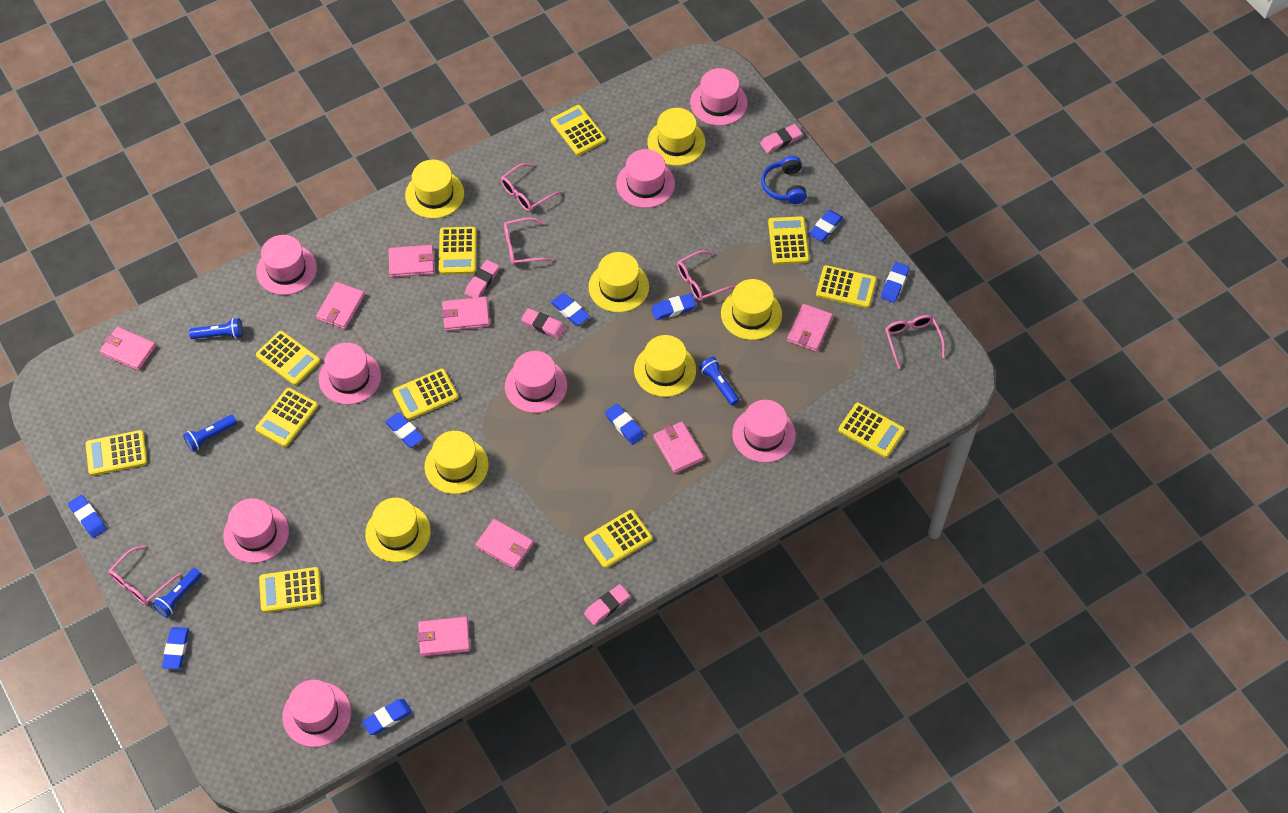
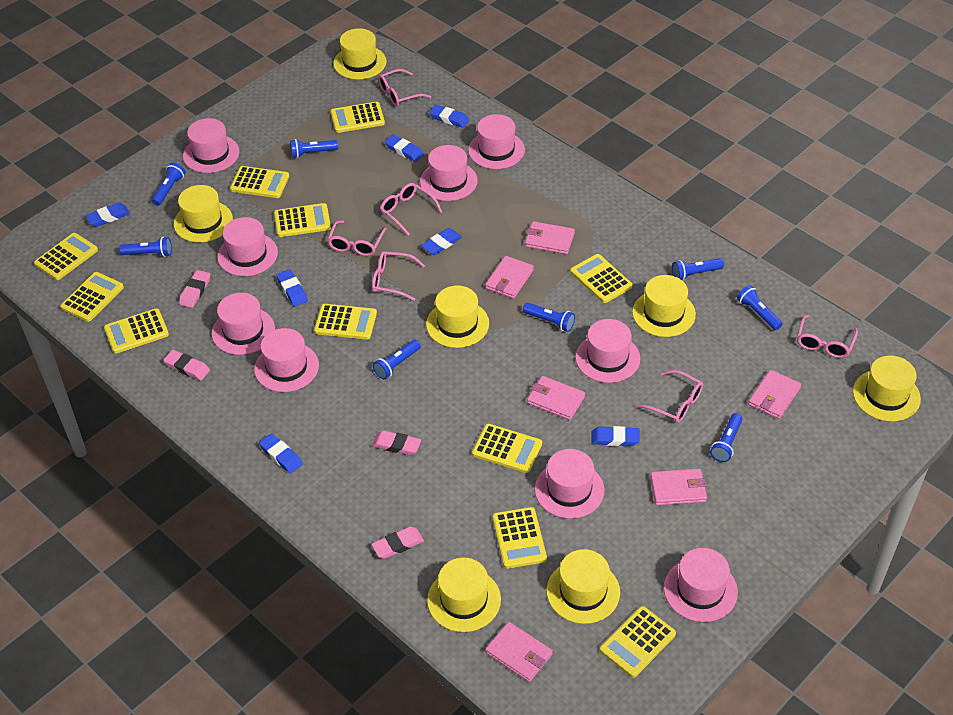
blue eraser: [68,495,107,538] [162,627,189,669] [362,699,412,735] [385,413,424,447] [551,293,590,325] [605,404,644,445] [651,293,696,320] [809,210,843,242] [881,262,910,303] = 9 -> [85,203,130,227] [259,433,303,474] [276,269,308,307] [385,135,424,162] [421,228,462,255] [429,105,469,128] [591,426,640,446] = 7
blue flashlight: [152,568,202,617] [183,415,237,452] [189,318,243,339] [699,357,739,405] = 4 -> [119,237,172,257] [152,162,185,206] [290,139,338,158] [373,340,421,379] [523,303,575,332] [672,258,724,281] [710,413,743,462] [737,285,783,330] = 8
blue headphones: [761,156,807,204] = 1 -> none = 0
pink glasses: [109,545,181,605] [501,163,562,212] [504,217,554,265] [677,250,736,301] [885,315,945,369] = 5 -> [327,220,387,256] [372,251,425,301] [378,69,431,106] [380,183,442,235] [637,370,703,423] [797,315,858,358] = 6
pink hat: [223,498,289,563] [256,235,317,295] [282,680,351,747] [319,343,381,405] [505,351,567,413] [616,149,675,208] [690,68,748,126] [732,400,796,463] = 8 -> [183,118,239,173] [212,293,275,355] [217,217,278,276] [254,328,319,392] [420,145,478,201] [468,114,525,169] [535,449,604,519] [575,319,640,383] [664,548,738,622] = 9
pink wallet: [100,327,156,371] [316,282,365,329] [389,245,434,277] [417,617,470,656] [442,297,490,331] [475,519,534,569] [653,422,704,473] [787,304,833,352] = 8 -> [485,256,534,299] [485,622,553,682] [525,221,575,254] [527,376,585,420] [650,469,707,506] [748,370,801,419] = 6

